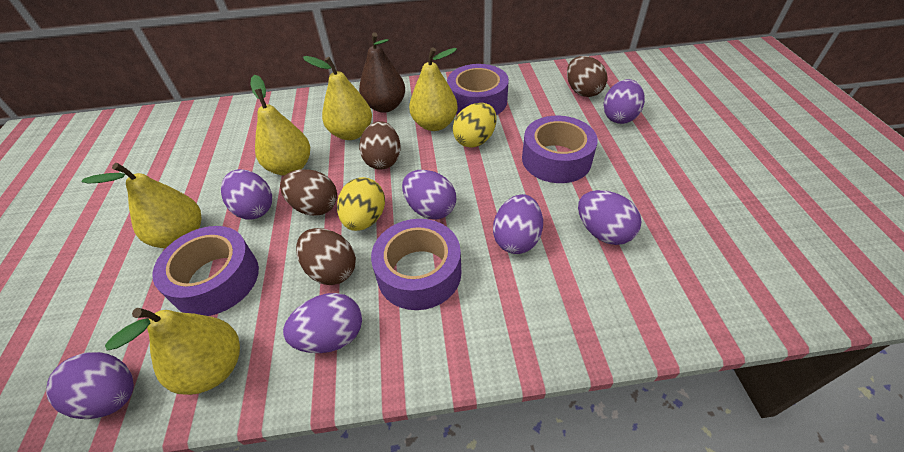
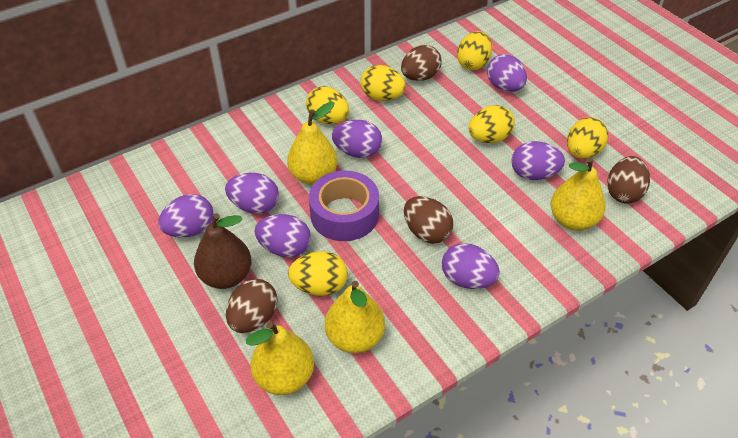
purple tape: [152,226,259,316] [371,219,462,310] [447,64,509,115] [522,116,598,183] = 4 -> [309,171,379,241] = 1
yellow egg: [337,177,385,231] [453,103,497,148] = 2 -> [288,251,348,296] [306,86,349,124] [361,65,406,101] [457,31,492,70] [468,105,515,143] [567,118,608,159] = 6
yellow pear: [81,163,201,248] [105,308,240,395] [250,75,310,176] [303,56,372,140] [409,48,458,131] = 5 -> [246,321,314,395] [287,101,338,185] [325,281,385,353] [551,157,605,231] = 4

